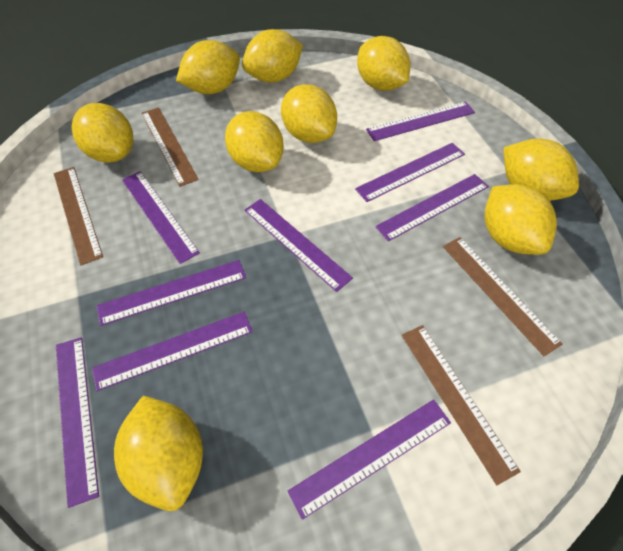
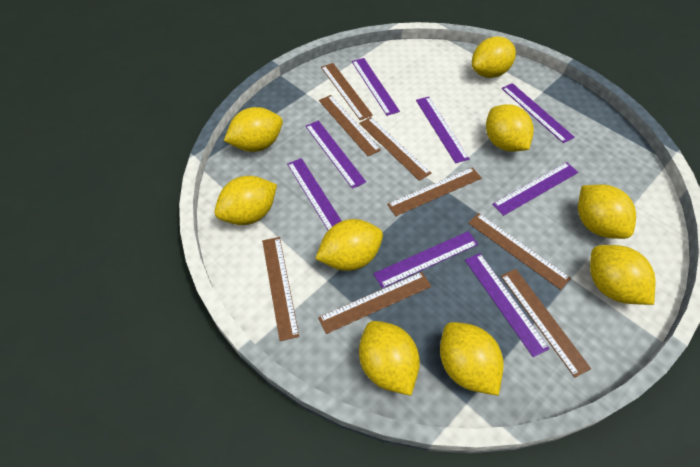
brown ruler: [54,167,103,265] [142,107,199,187] [402,325,521,485] [443,237,562,356] = 4 -> [262,237,299,341] [318,272,431,334] [319,95,381,156] [321,63,373,120] [359,117,432,181] [387,167,482,216] [468,213,571,290] [501,269,591,378] = 8
purple ruler: [56,337,99,508] [92,312,253,391] [97,260,246,326] [122,171,200,264] [245,199,353,292] [288,399,451,520] [355,143,465,202] [366,101,475,141] [375,174,489,241] = 9 -> [287,158,342,230] [305,121,366,189] [352,58,400,116] [373,231,478,288] [416,97,470,163] [465,253,550,357] [492,162,578,216] [501,83,575,143] = 8

